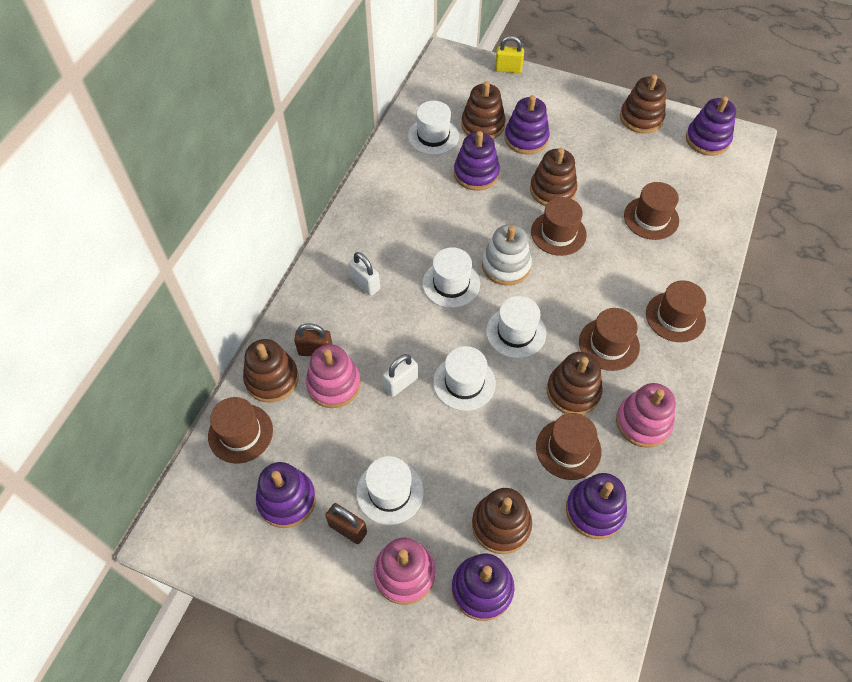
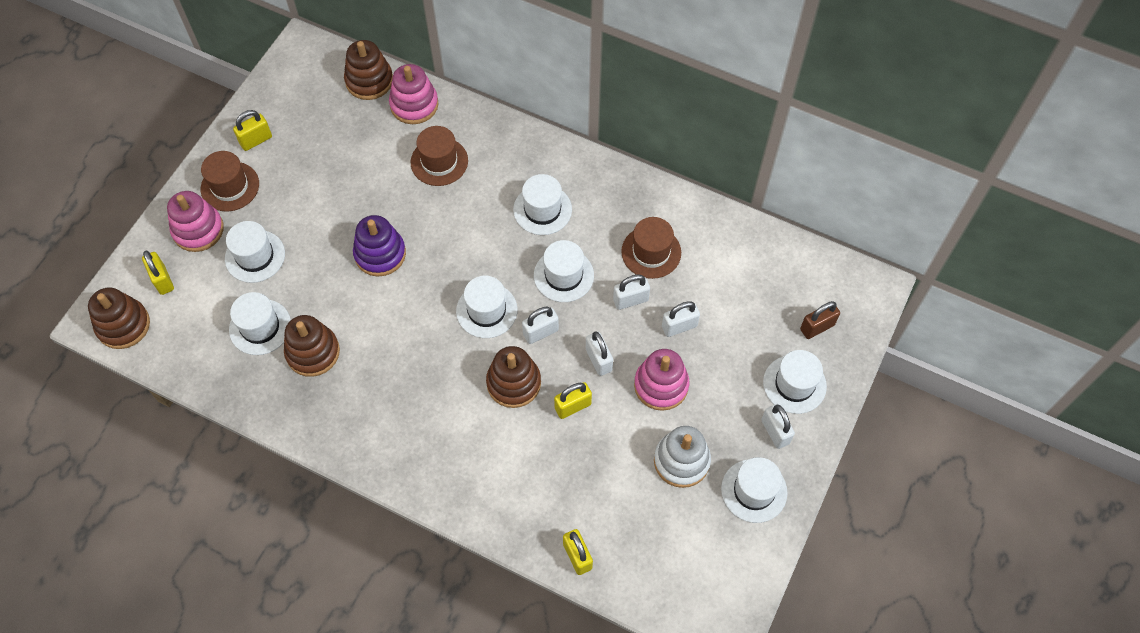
brown hat: [208,397,273,464] [531,197,587,256] [536,413,601,480] [579,308,640,371] [624,182,679,240] [646,280,706,342] = 6 -> [201,151,259,212] [411,126,468,186] [621,217,681,279] = 3
brown padlock: [294,323,333,356] [325,503,367,544] = 2 -> [800,301,840,339] = 1
brown stacking toy: [243,339,299,403] [461,81,506,139] [472,488,532,554] [530,148,577,206] [547,352,603,415] [620,74,666,134] = 6 -> [88,288,150,349] [284,315,340,377] [344,40,393,100] [486,346,541,408] = 4
purple stacking toy: [256,462,316,528] [452,553,514,621] [454,131,500,191] [504,95,550,155] [566,473,627,539] [686,96,736,156] = 6 -> [353,215,406,276] = 1
white hat: [356,456,424,525] [408,101,459,155] [422,247,480,308] [433,346,496,411] [486,296,546,358] = 5 -> [225,221,285,283] [229,292,291,355] [456,276,518,338] [513,174,572,235] [534,240,594,302] [721,457,788,523] [763,350,827,414] = 7
white padlock: [349,252,380,296] [383,354,418,397] = 2 -> [522,307,559,344] [586,331,613,376] [613,275,650,310] [662,301,700,337] [761,404,795,449] = 5
yellow padlock: [495,36,524,73] = 1 -> [142,251,174,295] [233,110,272,151] [554,382,592,419] [563,529,593,575] = 4

